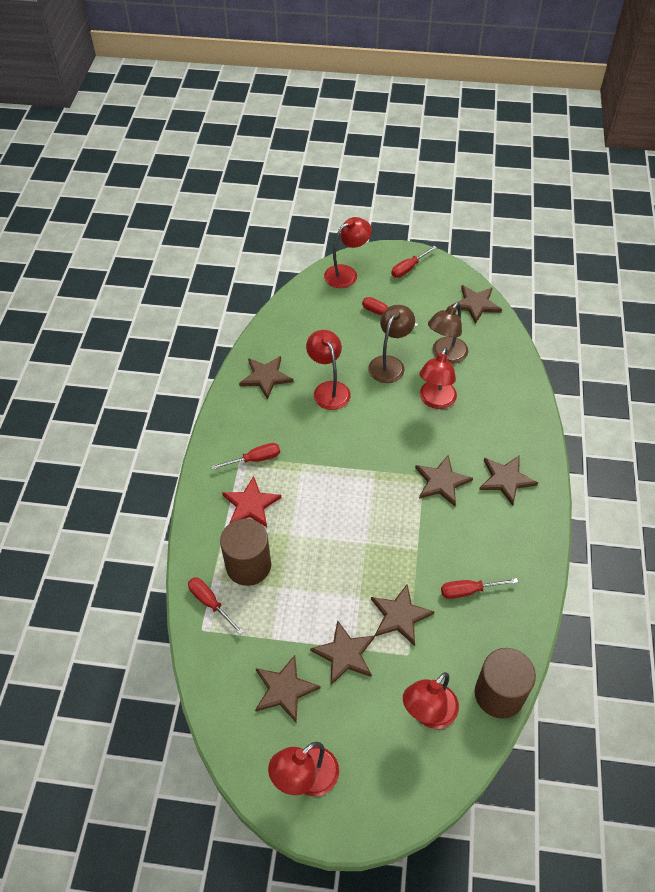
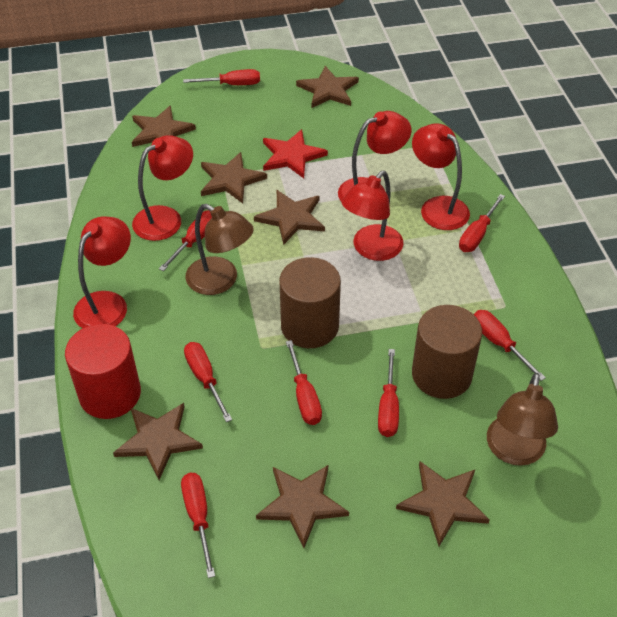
red cylinder: none = 0 -> [65,324,141,419] = 1
red screwdriver: [188,577,244,634] [211,443,280,470] [362,297,418,327] [391,246,437,278] [441,578,518,599] = 5 -> [159,210,212,271] [181,473,215,578] [183,69,260,85] [184,342,232,422] [286,340,322,425] [378,349,399,437] [459,194,505,252] [474,310,546,381] = 8

